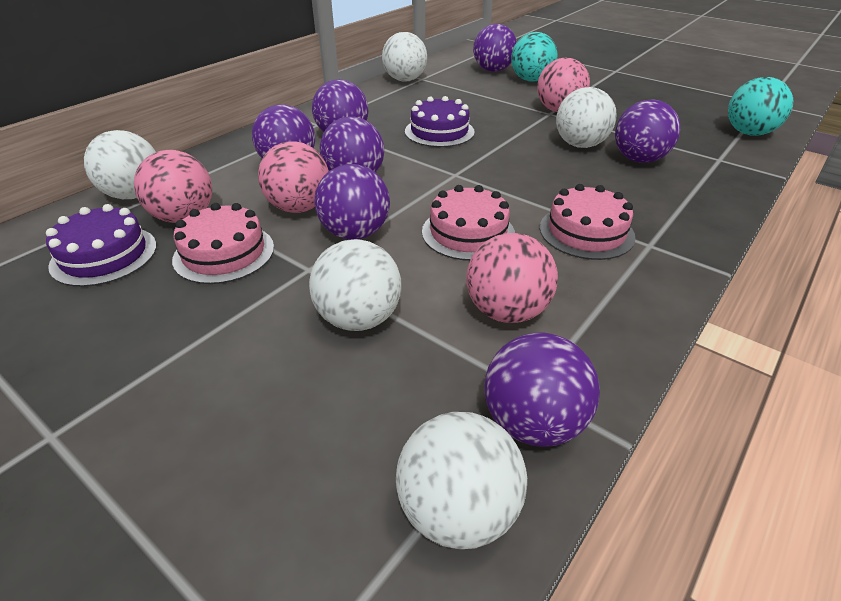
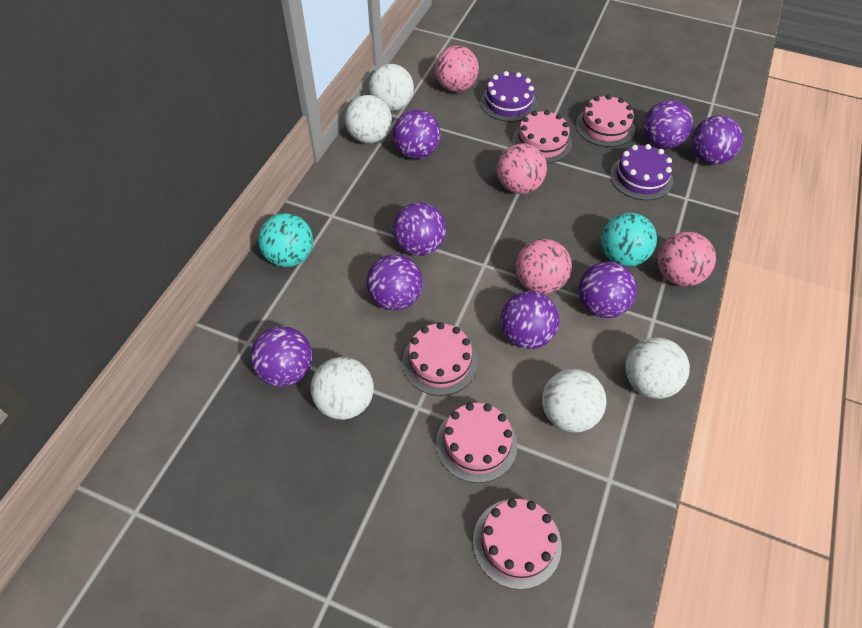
pink cake: [172,203,274,284] [422,185,515,261] [540,184,635,260] = 3 -> [402,322,478,396] [436,403,518,483] [473,499,562,590] [512,110,572,163] [576,94,635,147] = 5
purple ball: [252,104,315,158] [312,79,368,132] [315,164,390,240] [320,116,384,173] [473,24,517,72] [484,333,600,447] [615,99,681,163] = 7 -> [250,326,313,387] [366,254,423,311] [393,110,441,159] [393,202,446,256] [500,291,559,349] [579,262,637,318] [643,100,693,149] [691,115,743,165] = 8

